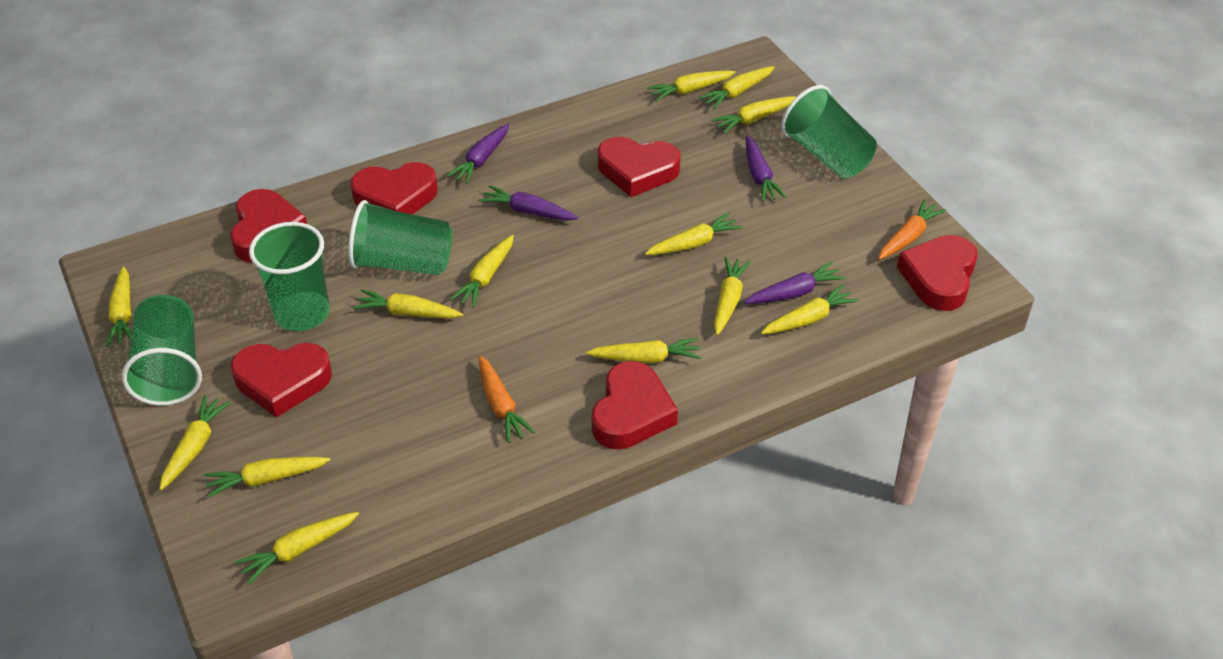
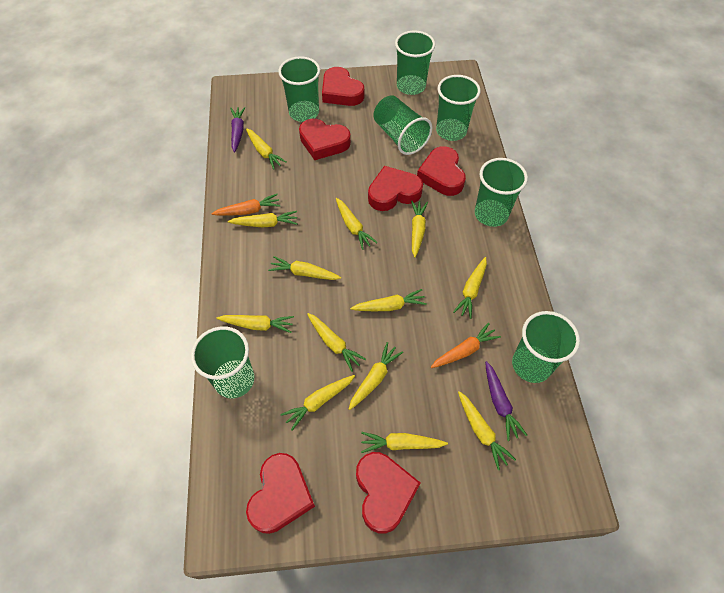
green cup: [122,295,202,406] [249,222,330,331] [348,200,452,275] [781,85,877,178] = 4 -> [191,326,254,398] [278,56,320,122] [373,96,432,155] [395,30,435,95] [436,75,481,141] [475,158,528,227] [512,311,580,383] = 7
purple carrot: [447,124,509,184] [479,185,578,221] [744,262,846,304] [746,136,787,202] = 4 -> [230,107,246,152] [485,361,527,441] = 2

